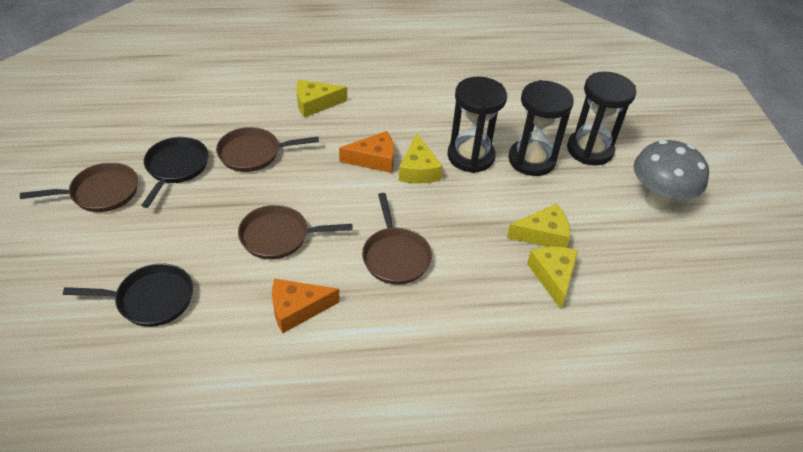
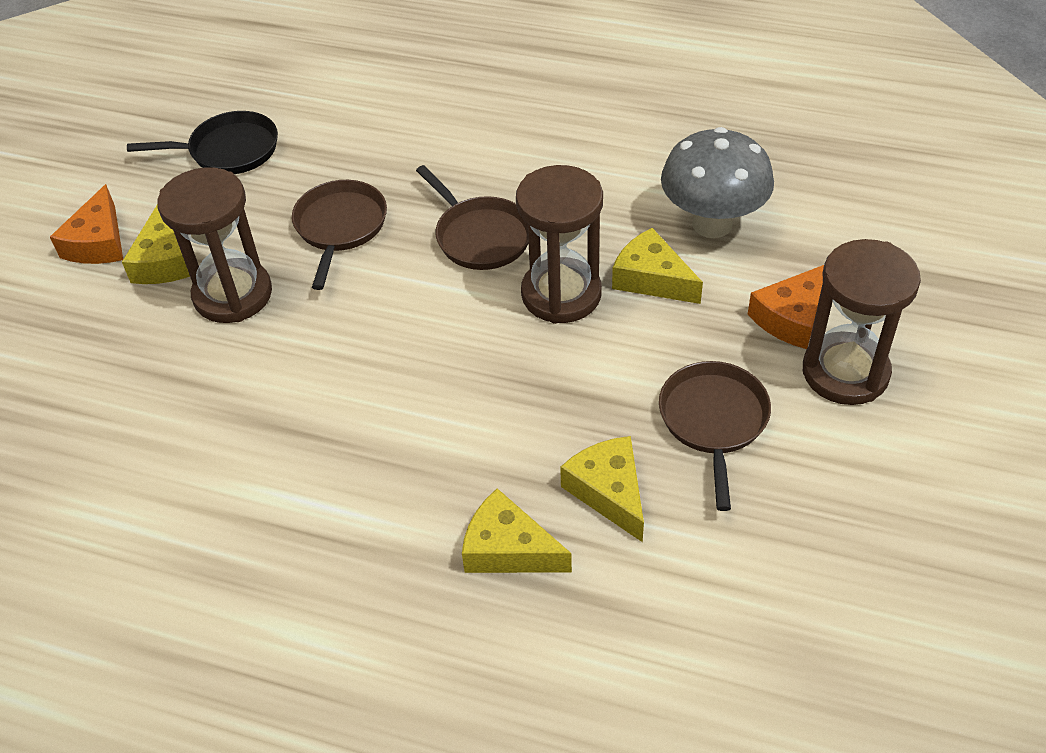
black hourglass: [447,77,507,173] [508,80,574,176] [567,72,637,166] = 3 -> none = 0
black pan: [63,263,193,327] [141,137,209,208] = 2 -> [127,111,278,174] = 1
brown hourglass: none = 0 -> [157,167,272,323] [516,165,603,324] [803,239,921,405] = 3
brown pan: [20,162,138,212] [216,127,319,172] [238,205,352,259] [362,193,432,285] = 4 -> [292,180,387,290] [416,165,529,270] [659,361,771,511] = 3

